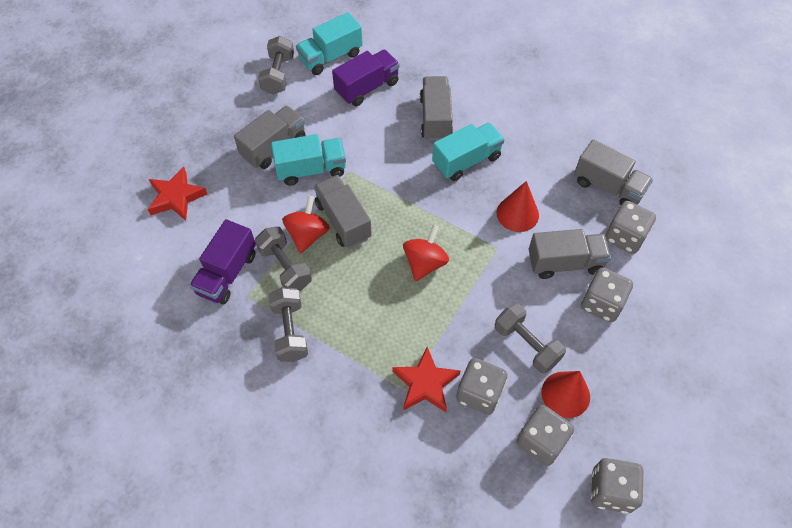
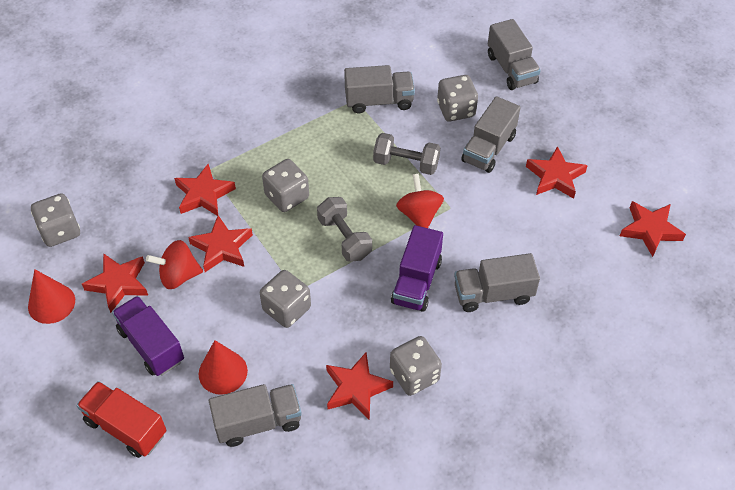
grey dumbbell: [255,227,312,291] [258,36,294,95] [269,287,308,362] [495,303,566,374] = 4 -> [317,197,372,262] [373,133,440,175] = 2
red star: [148,167,207,221] [392,347,461,412] = 2 -> [82,253,148,313] [174,164,236,216] [188,215,253,272] [326,353,393,420] [526,146,588,199] [620,201,686,257] = 6
red truck: none = 0 -> [77,381,167,458] = 1
turquoise truck: [271,134,346,186] [296,12,363,75] [432,122,504,181] = 3 -> none = 0

